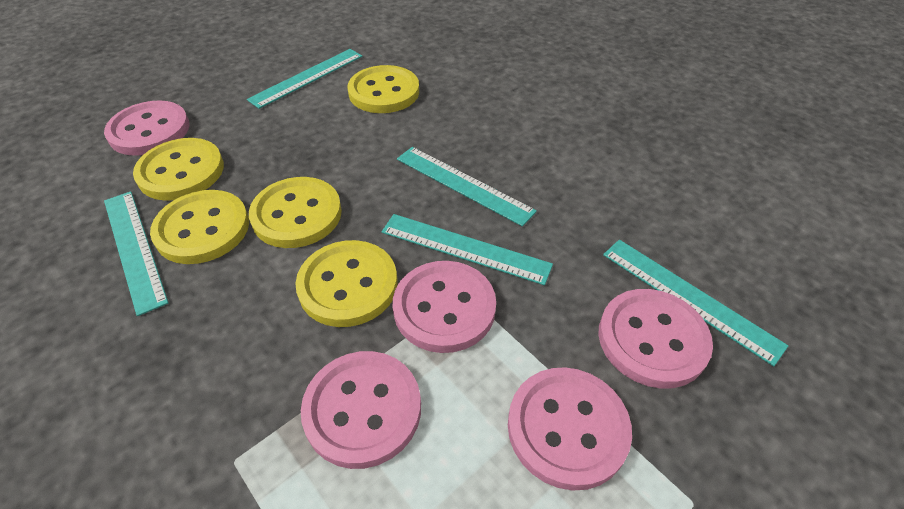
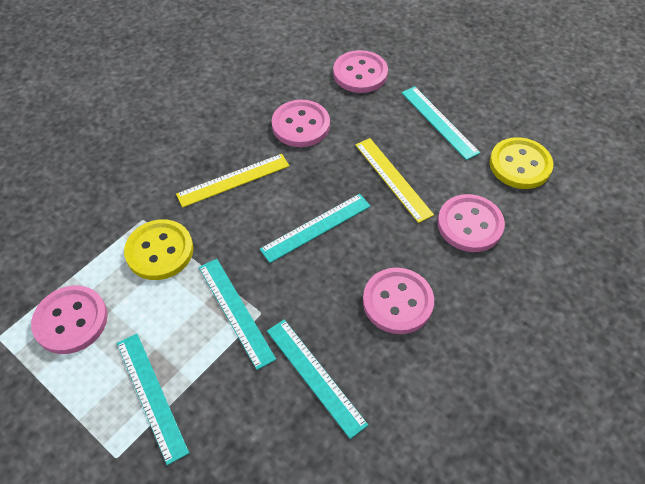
yellow button: [133,138,224,201] [150,190,249,264] [249,177,342,248] [295,240,398,327] [347,65,419,113] = 5 -> [124,219,194,280] [489,137,553,189] = 2
yellow ruler: none = 0 -> [176,154,289,208] [355,138,434,223] = 2

